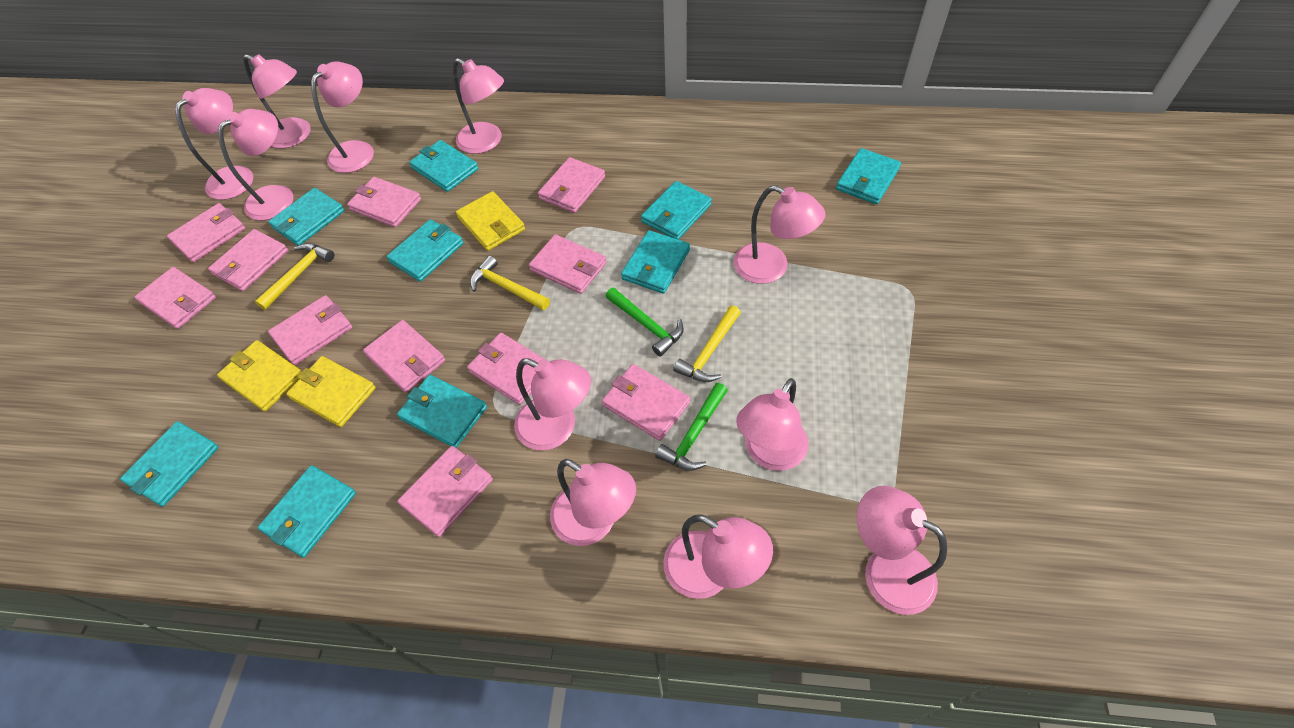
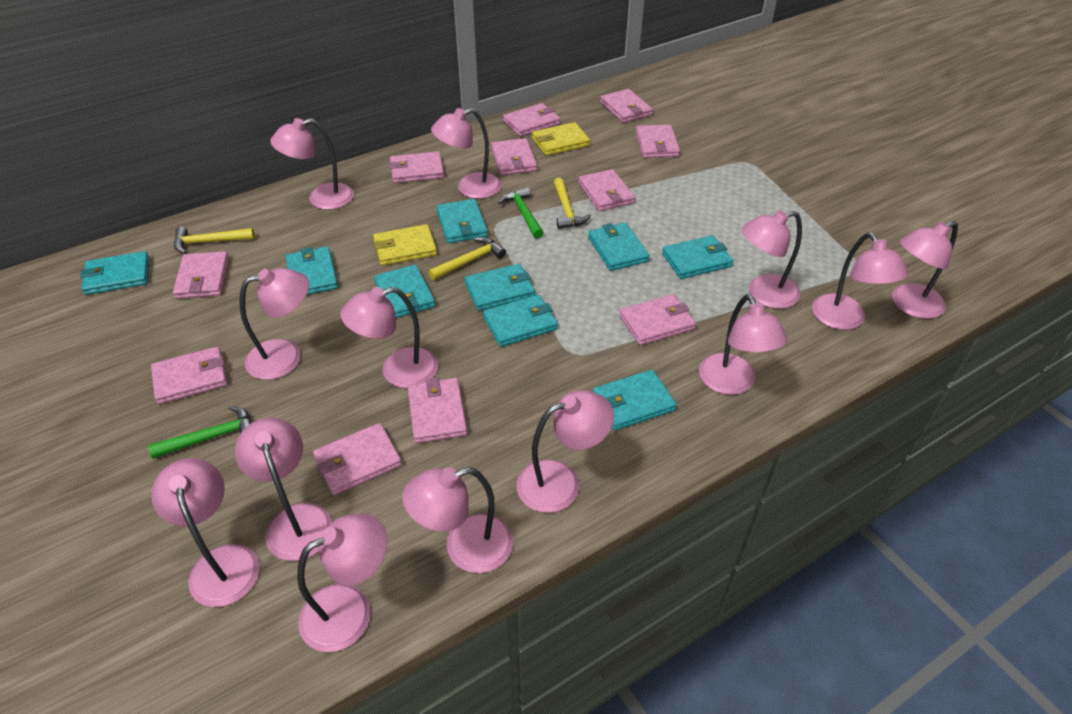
pink lamp: [175,88,253,200] [218,109,293,220] [243,54,311,148] [311,62,374,173] [453,58,504,154] [514,358,591,450] [550,459,636,546] [663,514,773,599] [733,185,826,284] [736,378,809,471] [857,486,947,615] = 11 -> [151,458,260,607] [235,418,332,561] [240,268,309,380] [270,118,354,210] [297,514,388,652] [340,287,438,388] [402,467,513,573] [431,108,501,199] [516,390,614,513] [699,294,788,395] [742,210,802,309] [812,233,908,330] [892,221,958,319] = 13
yellow wallet: [217,340,301,412] [286,356,376,427] [456,191,525,251] = 3 -> [373,224,437,266] [532,122,590,156] = 2

